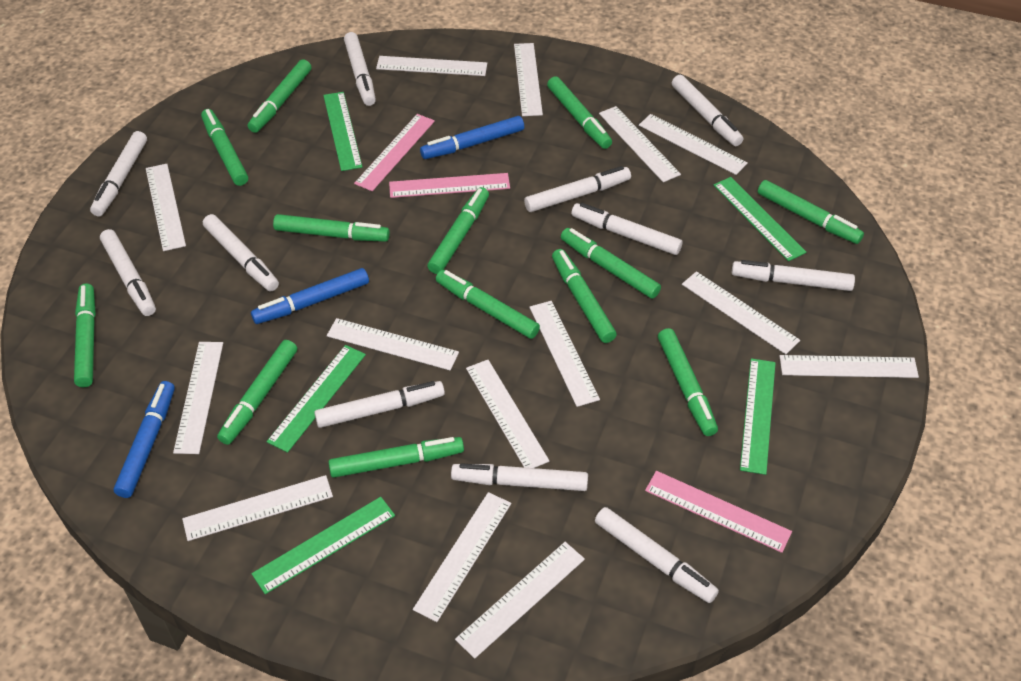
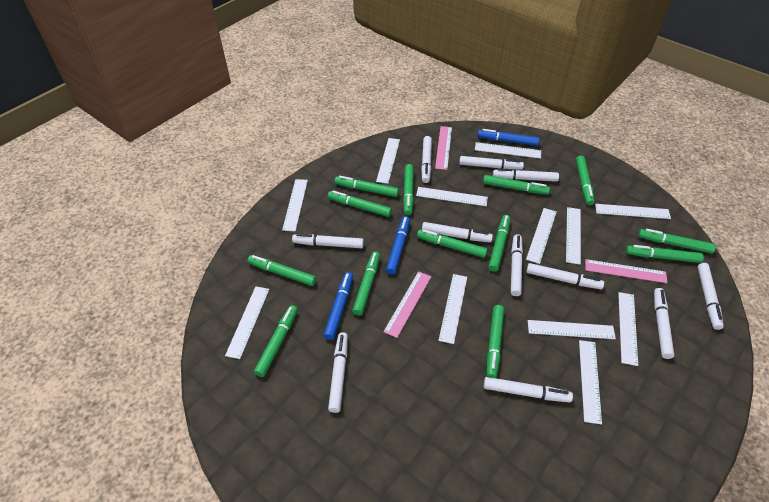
green ruler: [252,497,395,594] [267,345,366,453] [323,92,362,171] [714,177,806,261] [740,358,776,475] = 5 -> none = 0
white ruler: [146,164,186,251] [173,342,223,454] [182,475,333,541] [327,318,459,371] [376,56,487,76] [413,492,511,622] [455,542,585,659] [466,360,549,468] [514,43,543,116] [529,301,600,407] [599,106,681,182] [639,114,748,175] [682,271,800,354] [779,355,919,378] = 14 -> [225,287,269,359] [282,179,308,231] [376,138,400,184] [416,187,488,206] [438,274,467,344] [475,142,541,159] [526,208,557,264] [528,320,616,339] [566,207,581,265] [579,340,602,425] [595,204,671,219] [618,292,638,366] = 12

